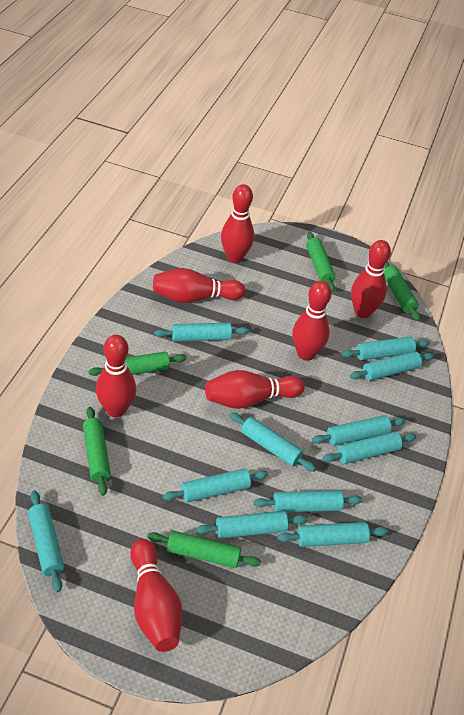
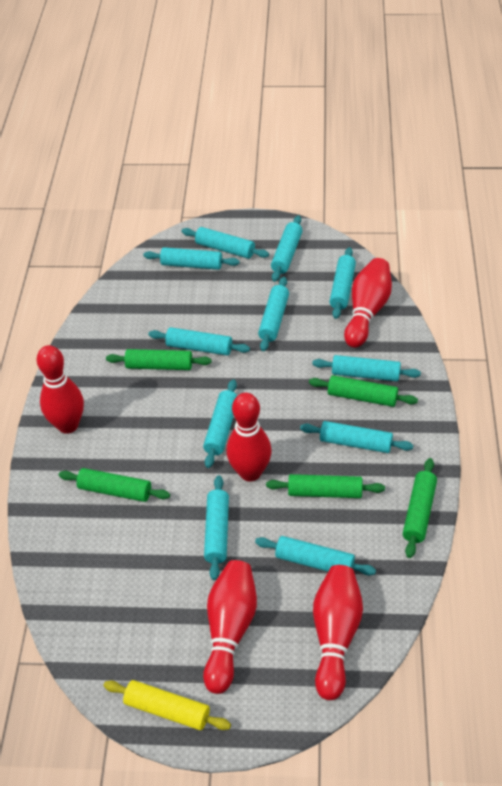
red bowling pin: [96,335,136,417] [130,539,182,652] [153,268,245,303] [205,370,305,409] [221,184,254,263] [292,281,332,361] [351,240,391,318] = 7 -> [37,345,84,434] [203,560,257,694] [227,393,272,482] [313,565,363,700] [344,258,392,348] = 5
yellow rolling pin: none = 0 -> [103,680,231,730] = 1

